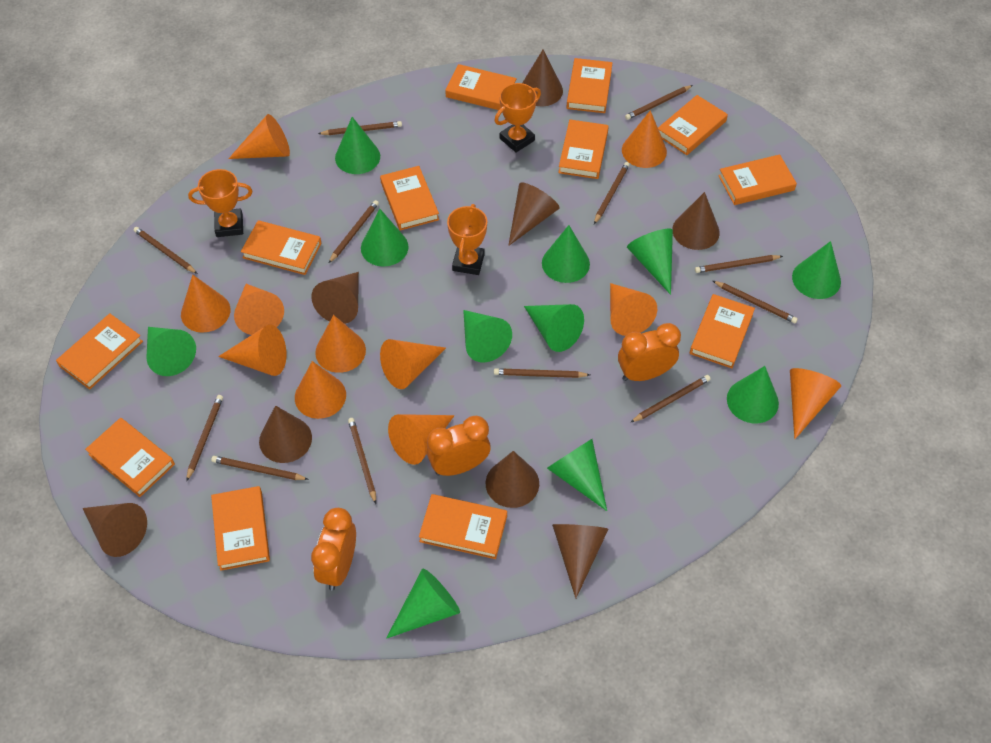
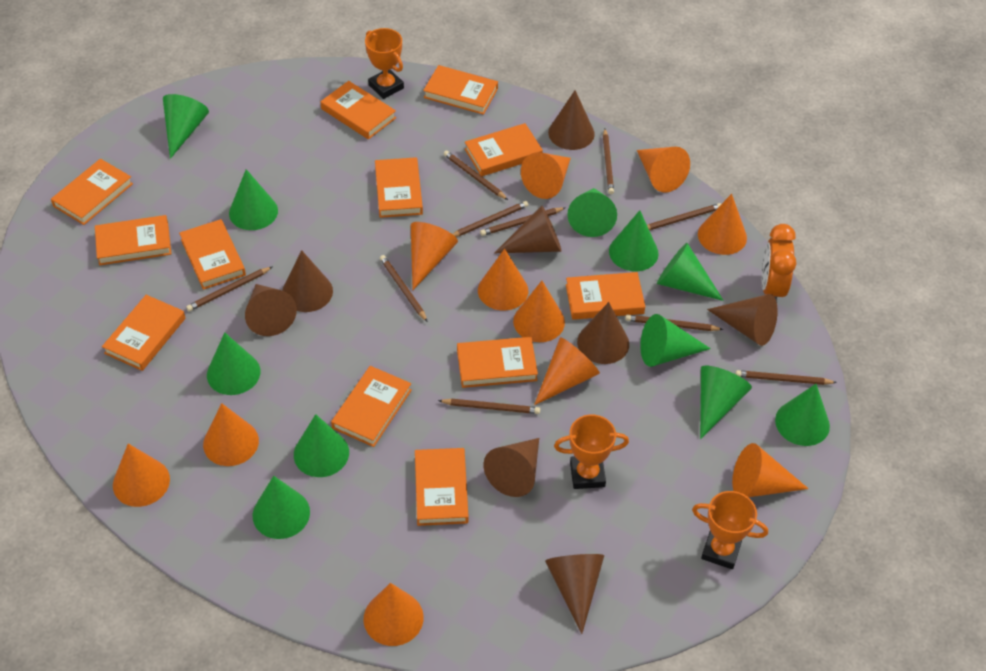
brown pencil: [133,227,198,274] [186,395,223,481] [211,456,309,480] [318,121,402,135] [329,200,379,263] [348,418,376,504] [494,368,590,378] [594,162,630,224] [625,85,693,120] [630,375,711,423] [695,255,783,273] [713,281,798,323] = 12 -> [186,267,272,311] [380,255,428,322] [438,398,540,414] [444,151,508,200] [453,201,528,237] [480,207,566,236] [603,129,614,194] [625,315,724,331] [647,203,721,230] [735,370,837,385] = 10
orange clock: [311,508,356,590] [427,416,491,476] [618,323,681,381] = 3 -> [762,224,796,300] = 1

